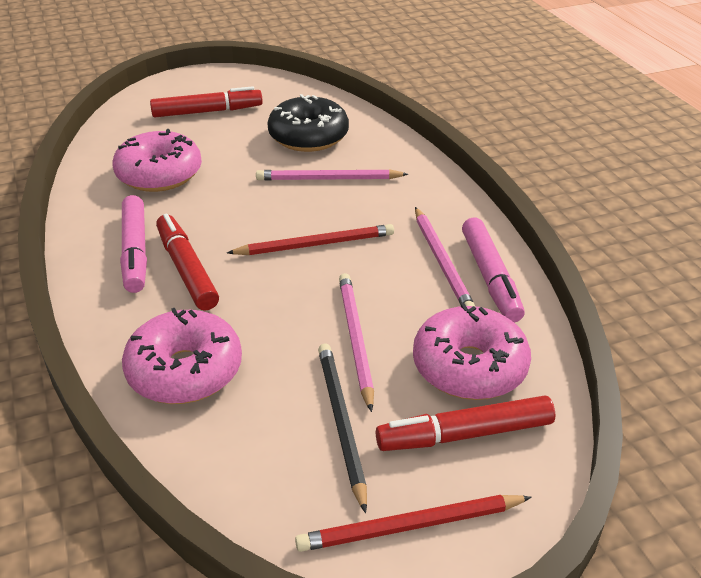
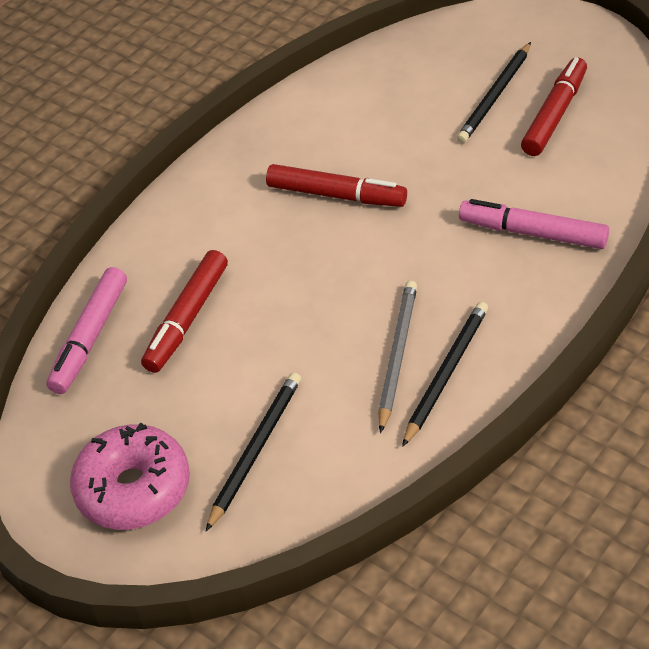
black donut: [267,94,349,152] = 1 -> none = 0
black pencil: [318,343,367,513] = 1 -> [206,372,301,531] [402,302,488,447] [457,42,531,143] = 3
grey pencil: none = 0 -> [378,281,417,433] = 1
pink donut: [113,129,202,192] [122,308,242,404] [413,303,531,400] = 3 -> [70,423,190,530] = 1
pink pencil: [256,169,408,180] [339,273,374,412] [415,207,475,306] = 3 -> none = 0
red pencil: [227,224,394,255] [295,495,532,552] = 2 -> none = 0

